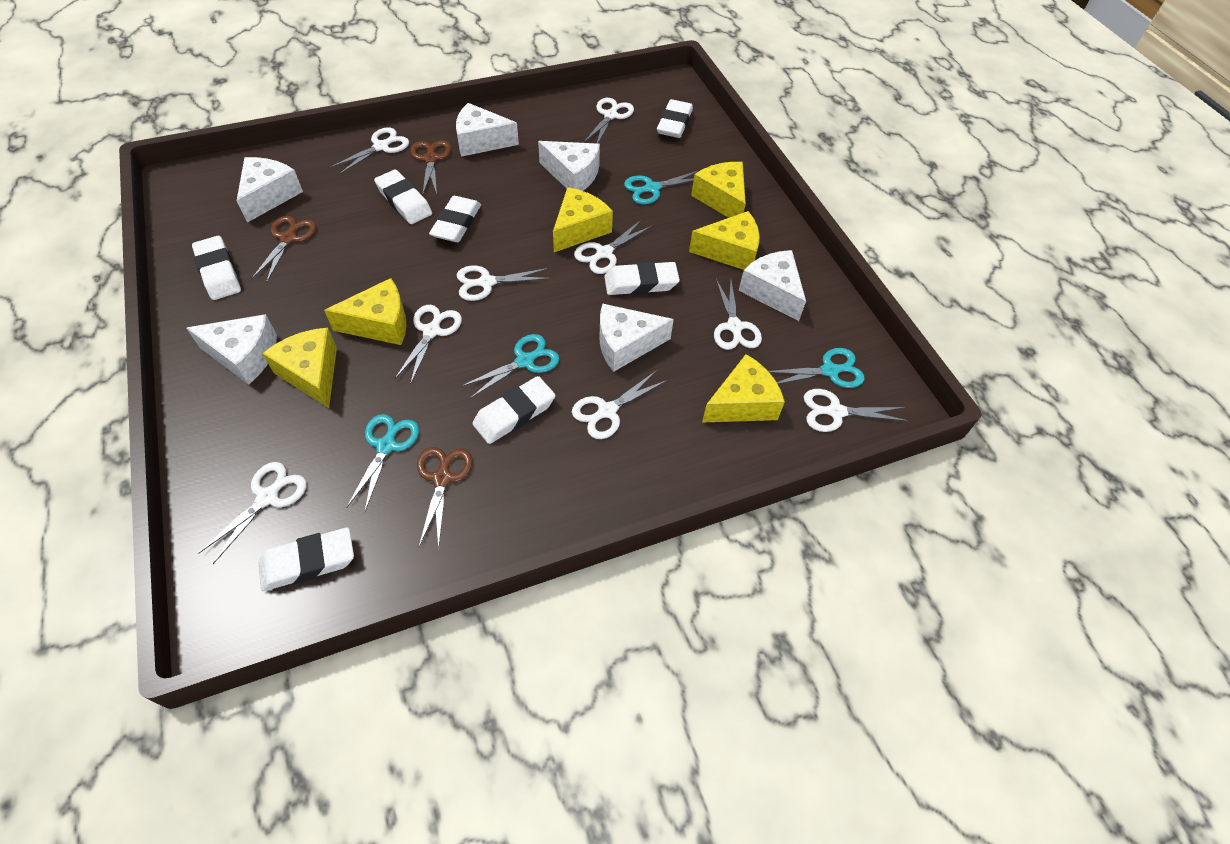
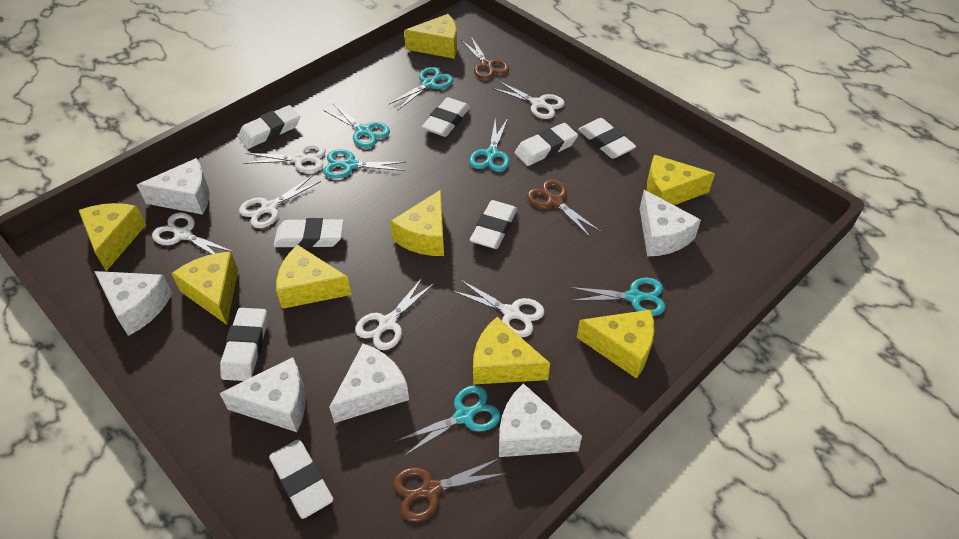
turquoise scissors: [346,414,419,511] [461,334,559,399] [624,170,700,204] [768,348,864,388] = 4 -> [323,149,406,179] [324,104,390,148] [389,67,454,110] [395,385,501,456] [469,118,510,172] [570,278,666,316] = 6
white eraser: [192,236,241,300] [258,527,354,591] [374,170,432,224] [429,196,481,242] [472,376,555,444] [604,261,680,295] [657,99,693,138] = 7 -> [220,308,267,381] [238,105,300,149] [269,440,333,519] [274,218,344,248] [422,97,470,137] [470,200,517,249] [515,123,578,166] [578,118,636,159] = 8
white scissors: [198,462,307,564] [330,127,409,175] [395,305,462,384] [457,266,551,301] [572,371,667,439] [574,219,652,274] [584,98,634,144] [714,279,762,350] [804,389,909,432] = 9 -> [152,212,234,254] [239,175,321,228] [243,144,326,173] [355,277,435,350] [453,280,545,337] [492,81,565,119] = 6
yellow cheese: [262,328,337,408] [324,278,407,345] [553,187,613,252] [689,211,760,270] [691,162,746,218] [702,354,785,423] = 6 -> [79,203,146,271] [171,252,238,325] [276,245,352,309] [390,190,444,256] [404,14,457,59] [473,317,550,384] [577,310,654,379] [647,155,715,205] = 8

